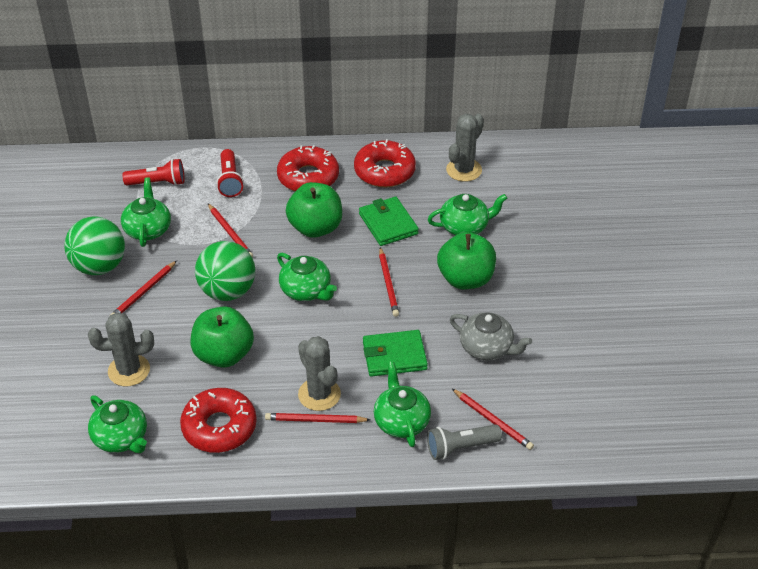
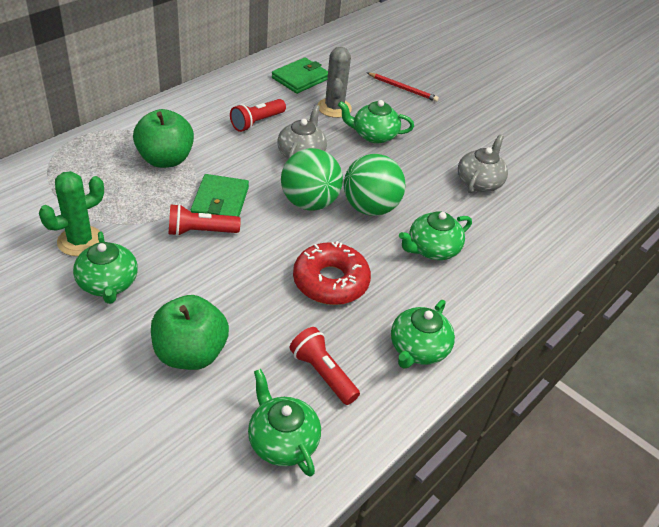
green apple: [191,306,254,368] [286,182,342,238] [437,232,496,289] = 3 -> [133,109,194,168] [151,295,229,370] = 2
green cactus: none = 0 -> [39,171,104,256] = 1
grey cactus: [88,312,154,386] [298,336,341,411] [446,114,484,182] = 3 -> [318,47,352,118] = 1
grey flashlight: [427,424,502,460] = 1 -> none = 0
grey teapot: [450,312,532,360] = 1 -> [277,105,327,159] [458,134,508,193] = 2
red donut: [180,388,257,453] [277,145,339,191] [354,139,416,187] = 3 -> [293,241,371,305] = 1
red flashlight: [123,159,185,186] [216,149,244,197] = 2 -> [168,204,241,236] [230,99,286,132] [290,327,360,405] = 3
red pencil: [110,261,177,315] [208,204,253,257] [265,413,370,423] [379,247,399,317] [452,389,534,450] = 5 -> [367,73,439,102] = 1

